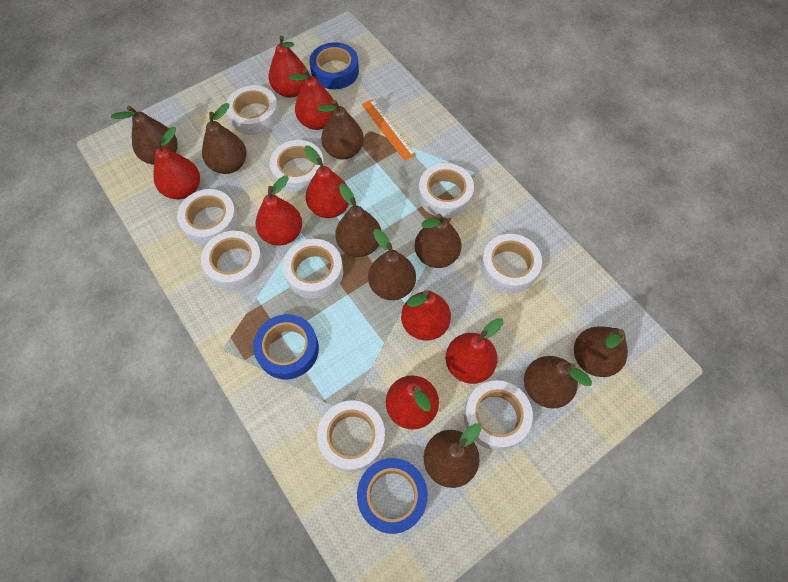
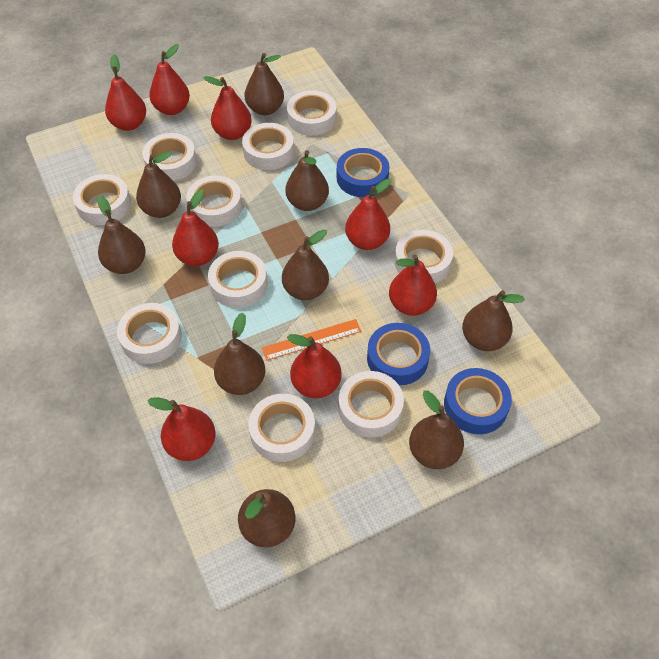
white tape: [177,189,238,245] [201,231,264,290] [226,85,280,135] [270,140,325,193] [283,239,343,299] [317,400,385,472] [418,163,474,218] [464,380,533,451] [481,234,542,293] = 9 -> [73,174,131,225] [117,303,182,364] [142,133,197,181] [186,176,242,227] [208,251,268,308] [242,123,294,170] [248,394,315,462] [287,90,336,136] [338,371,404,437] [395,230,453,283] = 10

